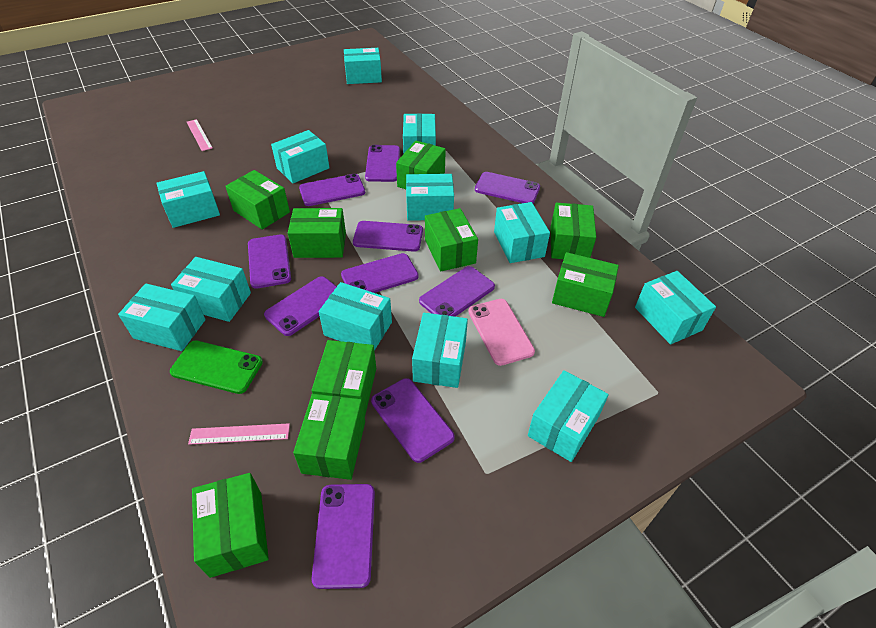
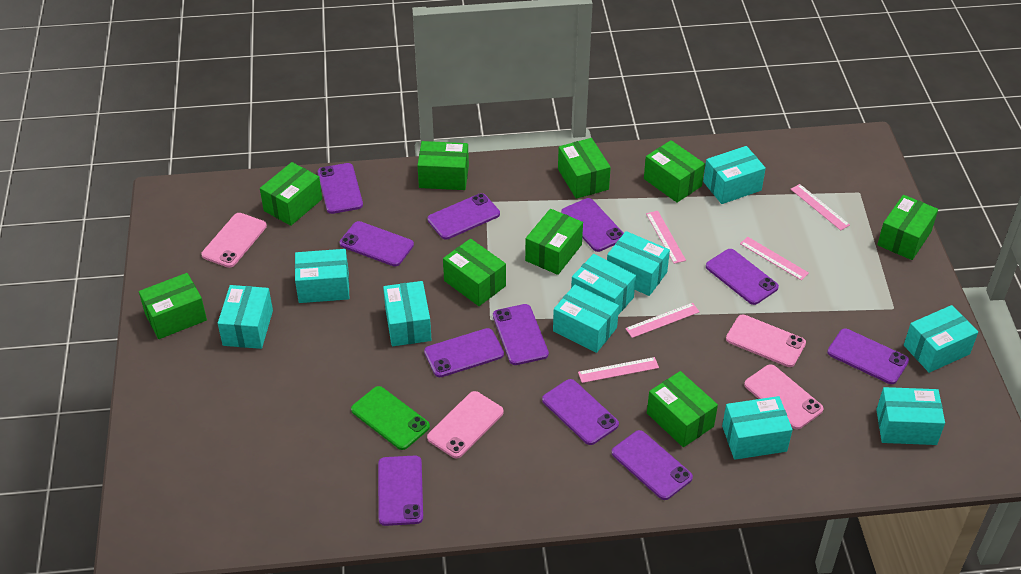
pink phone: [469,299,535,366] = 1 -> [201,213,267,268] [427,391,504,458] [726,315,806,367] [744,364,824,429] = 4
pink ruler: [187,119,213,151] [188,423,290,445] = 2 -> [578,357,659,383] [625,303,700,338] [646,211,686,264] [740,237,809,280] [791,184,850,230] = 5
purple phone: [248,234,291,289] [264,276,337,336] [299,174,365,206] [311,484,375,589] [341,253,419,293] [353,221,423,252] [365,145,400,182] [371,378,455,463] [419,266,495,317] [475,172,540,204] = 10 -> [318,163,363,214] [339,221,414,267] [378,455,423,526] [424,328,504,377] [427,193,500,240] [493,304,549,365] [542,379,619,445] [561,198,624,252] [612,430,693,500] [706,249,779,305] [827,328,909,384] = 11
turquoise box: [118,283,206,351] [157,171,220,228] [171,257,251,322] [271,130,329,183] [319,282,392,351] [344,48,382,84] [403,114,436,154] [406,174,454,221] [412,313,468,388] [494,202,550,263] [528,370,609,462] [635,271,716,344] = 12 -> [218,285,273,349] [295,249,349,303] [383,281,432,346] [553,284,619,353] [571,254,636,315] [607,231,670,296] [703,146,766,204] [722,396,793,460] [876,387,945,445] [904,305,978,373] = 10

